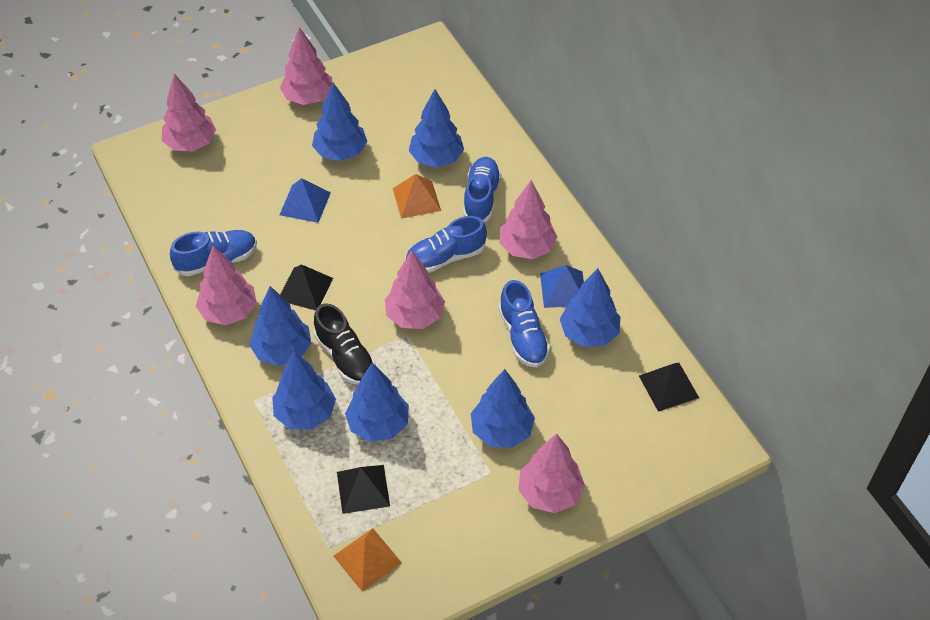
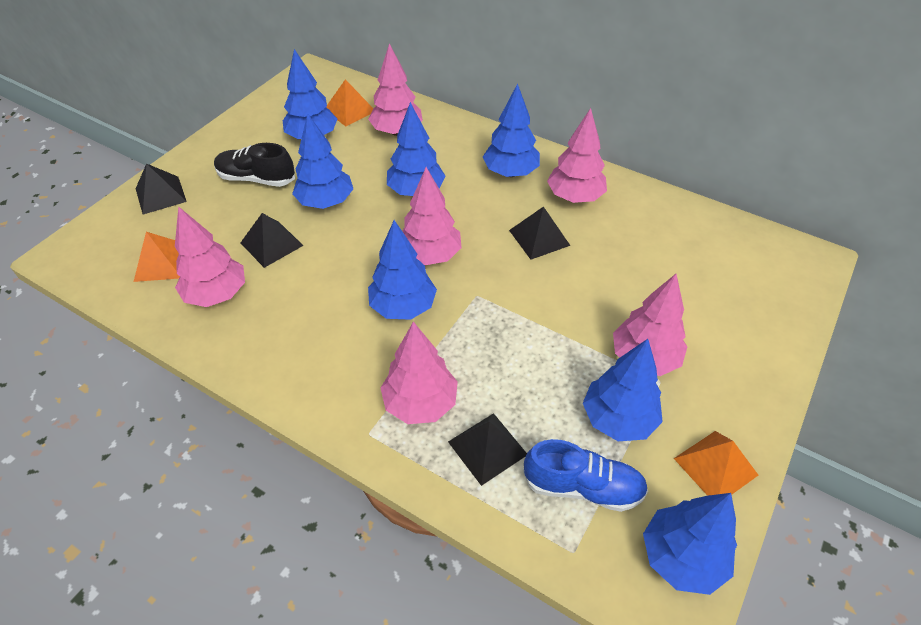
black pyramid: [280,264,333,310] [337,465,390,514] [639,363,699,412] = 3 -> [136,163,187,214] [241,213,303,268] [448,413,527,486] [509,206,570,260] = 4
blue pyramid: [280,178,331,223] [540,265,584,308] = 2 -> none = 0
blue shoe: [170,230,257,276] [405,216,487,273] [463,157,501,222] [498,280,550,367] = 4 -> [523,439,648,512] = 1
orange pyramid: [334,528,402,592] [393,174,441,219] = 2 -> [134,232,180,282] [326,79,374,126] [674,431,758,496] = 3

